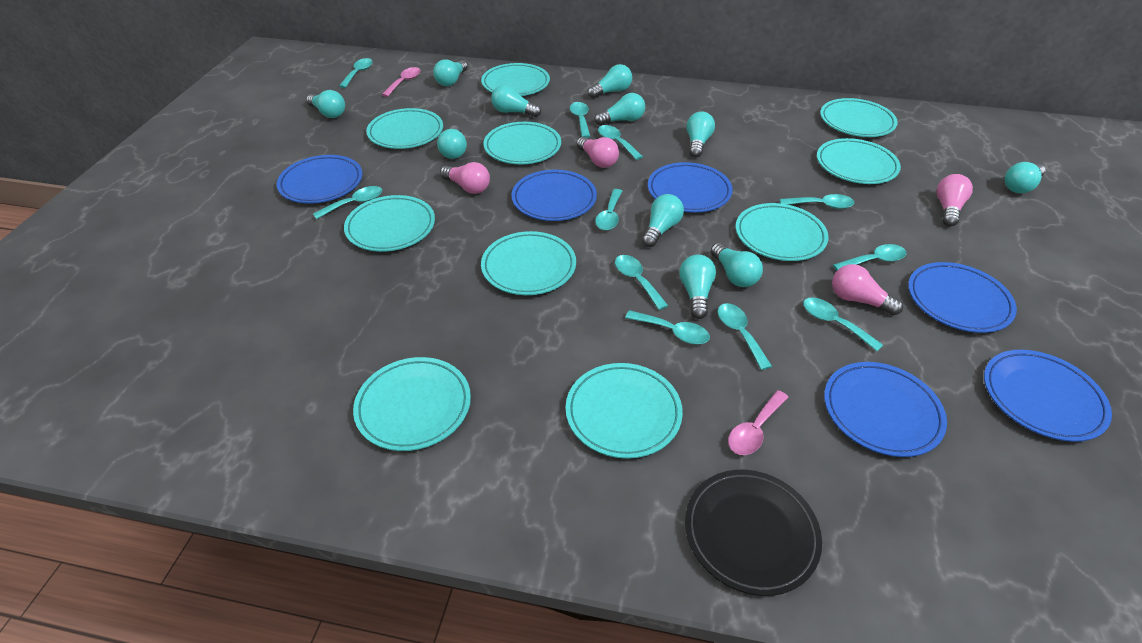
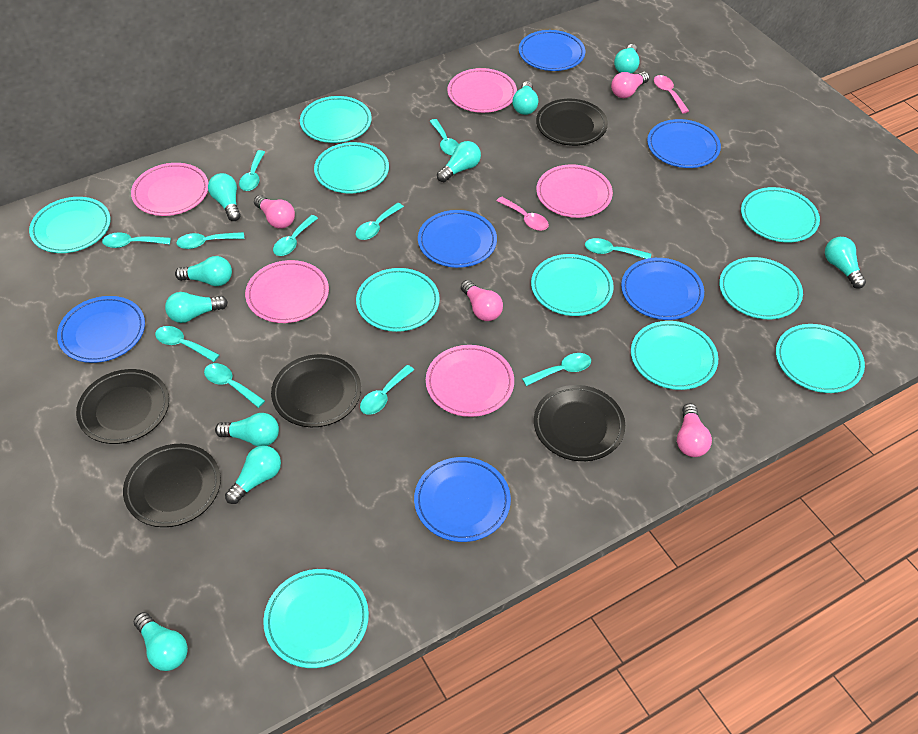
black plate: [685,470,822,596] = 1 -> [76,369,169,444] [123,444,221,527] [271,354,361,427] [534,385,625,461] [536,99,608,146] = 5
pink plate: none = 0 -> [131,163,209,216] [245,260,329,323] [426,345,514,417] [447,68,517,113] [536,164,613,218] = 5
turquoise light bulb: [306,90,345,118] [433,59,468,86] [437,125,467,159] [491,85,541,117] [587,64,632,98] [594,93,645,125] [642,194,684,247] [679,255,716,319] [686,111,715,158] [711,243,763,287] [1005,162,1045,194] = 11 -> [134,612,188,671] [165,292,228,323] [175,256,232,286] [208,173,241,221] [215,413,279,446] [225,446,281,504] [437,141,481,182] [512,81,538,115] [614,44,640,74] [825,237,866,289] = 10

